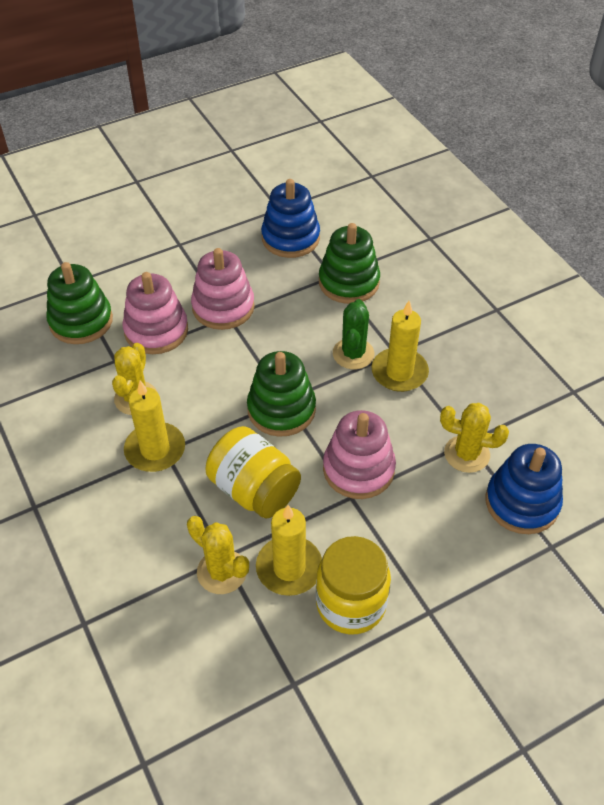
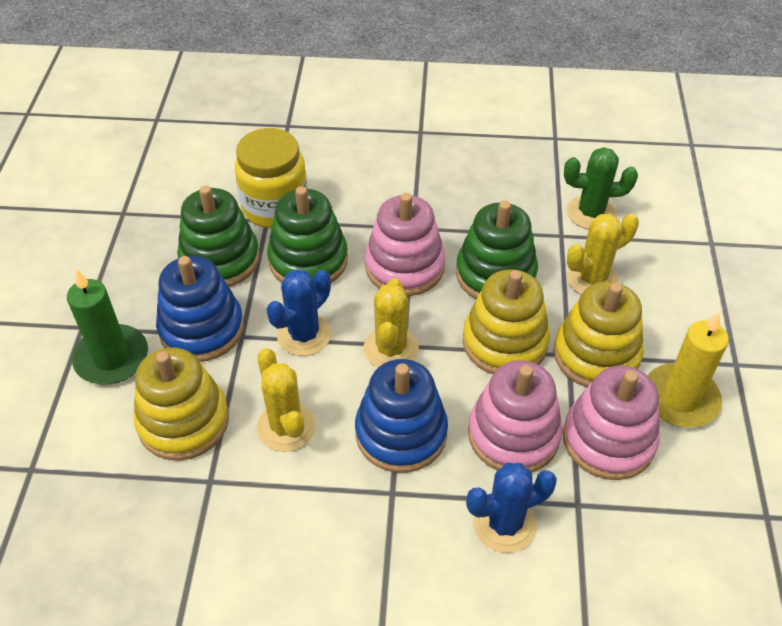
blue cactus: none = 0 -> [266,269,331,356] [466,463,557,553] = 2
green candle: none = 0 -> [67,269,148,384] = 1
yellow candle: [124,381,185,472] [256,505,322,596] [372,301,429,392] = 3 -> [648,312,729,428] = 1
yellow jar: [206,426,301,519] [316,536,391,634] = 2 -> [235,128,308,228] = 1
yellow stacking toy: none = 0 -> [134,347,229,461] [462,269,550,374] [553,282,644,387] = 3

